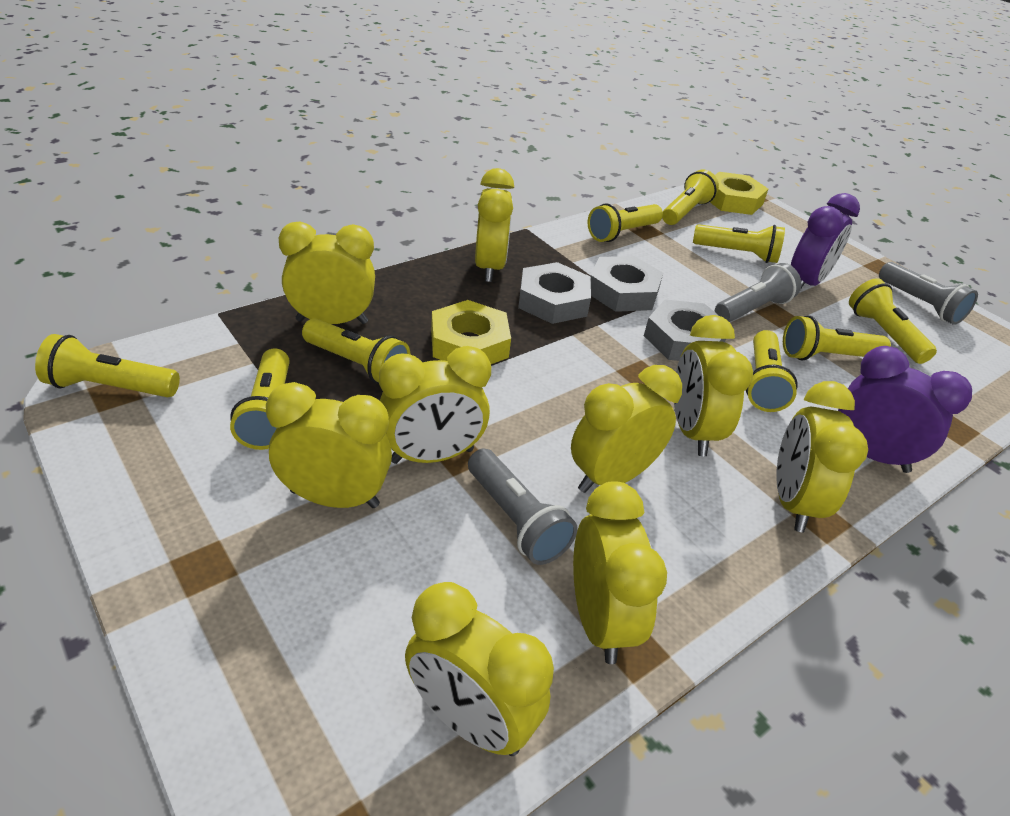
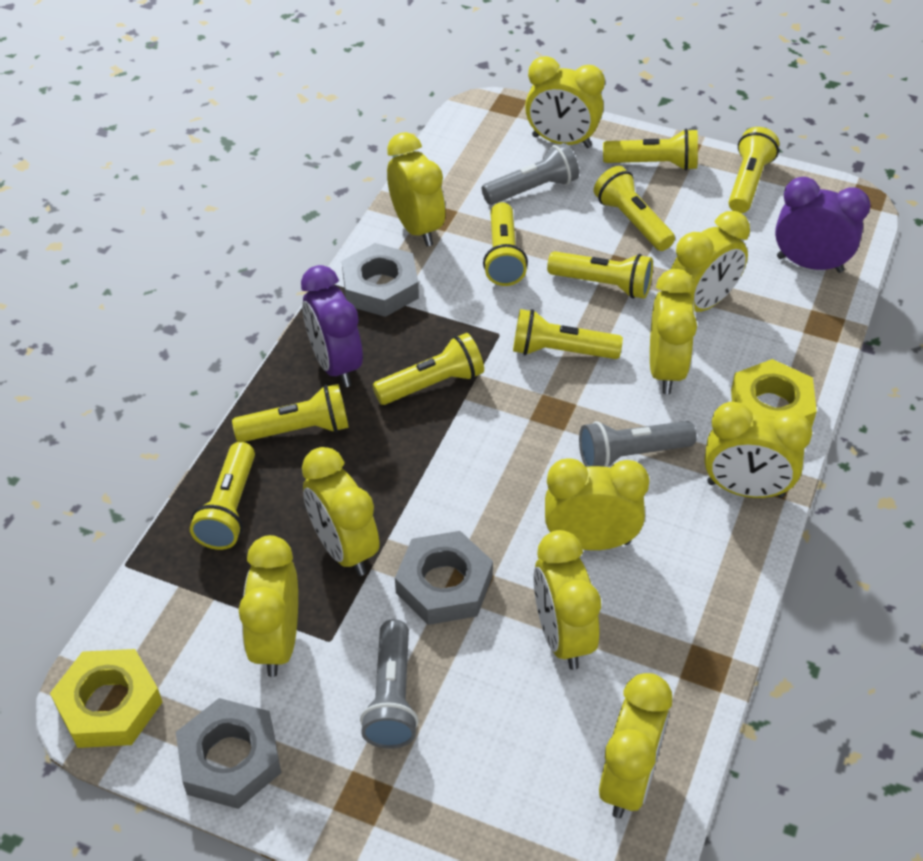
yellow clock: [266,382,392,508] [279,222,375,324] [379,346,491,464] [405,582,554,756] [475,168,514,282] [571,365,682,493] [573,481,667,664] [674,315,753,456] [776,381,868,533] = 9 -> [239,535,298,677] [302,447,379,576] [387,132,445,246] [525,56,605,148] [534,530,601,670] [545,458,650,550] [599,673,672,818] [650,269,697,394] [671,211,750,312] [704,402,812,498] = 10

